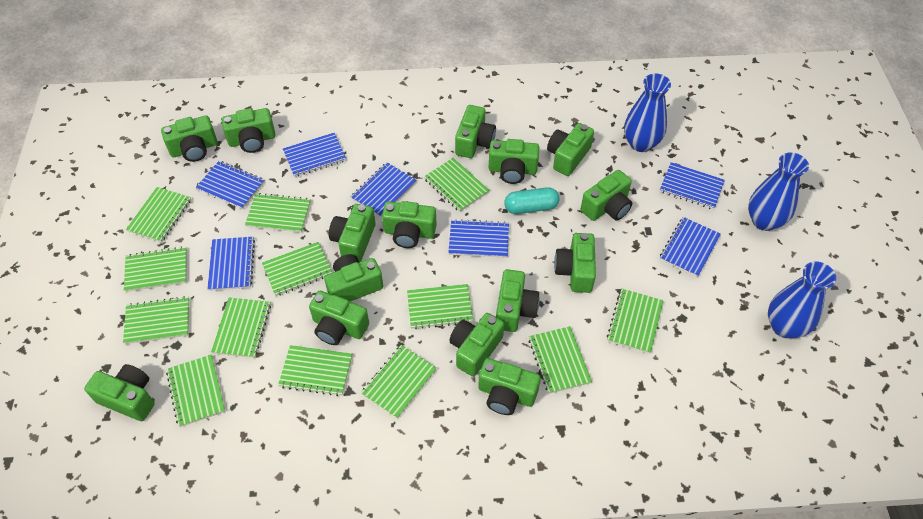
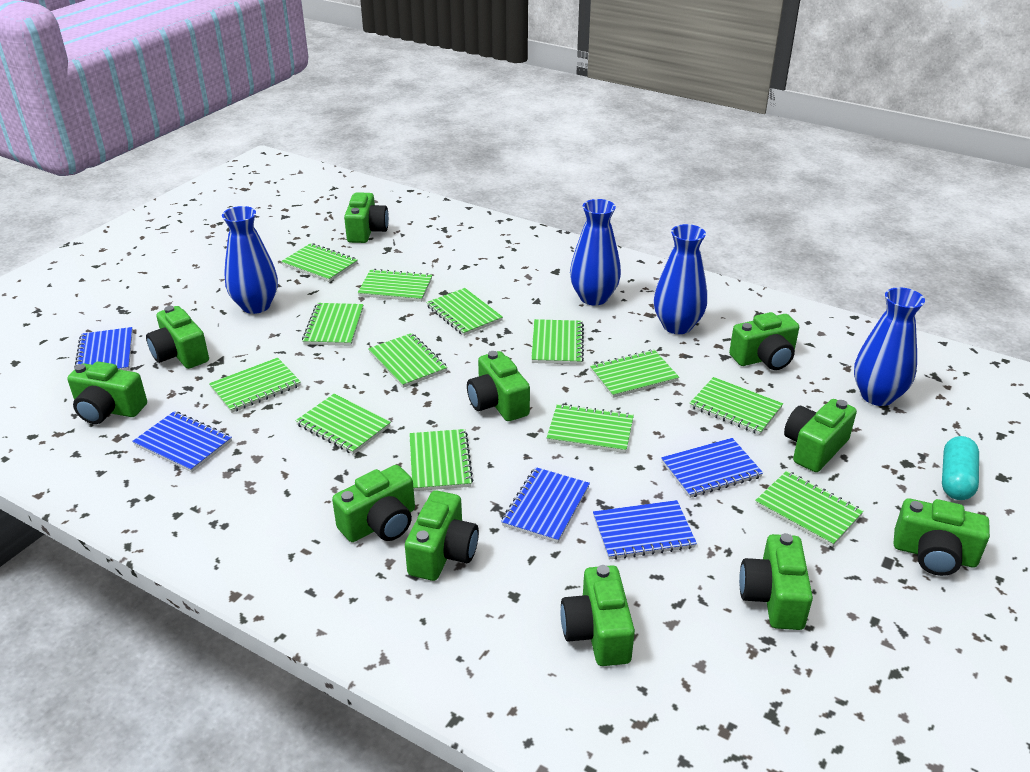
blue notebook: [196,161,264,209] [207,237,255,291] [283,133,346,177] [351,162,416,217] [448,219,509,258] [660,162,725,210] [660,217,721,277] = 7 -> [74,327,133,371] [132,411,232,472] [501,467,590,543] [593,500,697,560] [661,438,763,498] = 5
blue vase: [624,73,671,152] [748,152,809,231] [768,262,836,338] = 3 -> [222,206,278,314] [570,199,621,305] [654,224,707,334] [854,287,925,406] = 4
green camera: [84,364,155,421] [161,115,218,162] [221,108,276,153] [309,291,369,345] [324,254,383,301] [329,204,376,263] [382,201,437,248] [450,313,504,377] [455,105,496,158] [478,358,541,415] [489,139,539,184] [496,269,540,332] [547,123,594,176] [554,233,596,293] [581,170,632,221] = 15 -> [67,361,147,424] [146,306,209,369] [332,465,415,542] [344,192,389,243] [405,490,479,581] [467,351,530,421] [561,565,635,666] [729,312,799,370] [739,533,813,630] [784,399,857,472] [894,498,990,576] = 11

